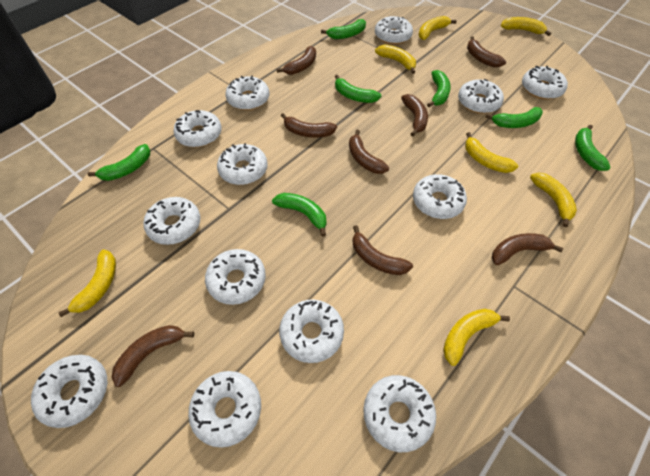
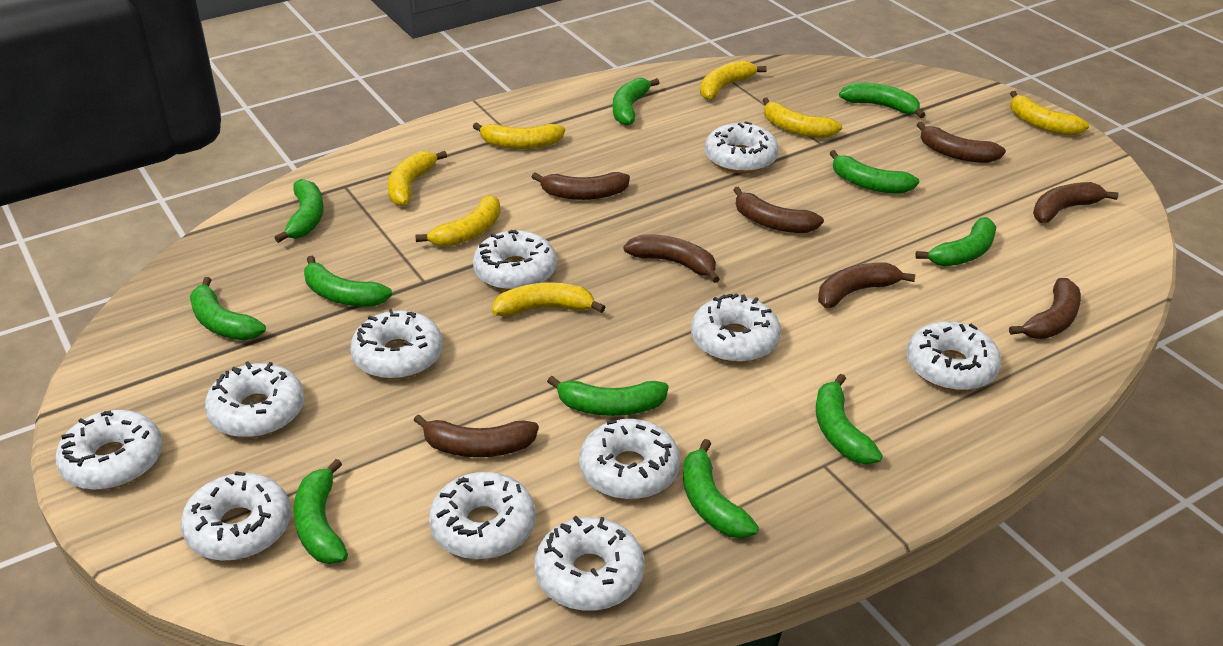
green banana: [88,144,150,181] [272,193,326,237] [321,19,366,39] [335,74,381,103] [427,70,451,107] [485,107,543,128] [575,125,611,171] = 7 -> [190,277,266,340] [274,179,324,243] [293,459,348,564] [304,256,392,307] [547,376,669,416] [613,78,660,126] [683,439,759,539] [816,374,883,464] [829,150,919,194] [839,82,925,118] [915,217,996,267] = 11
white donut: [31,355,107,428] [143,197,200,245] [173,110,222,147] [188,371,261,448] [205,249,266,305] [217,143,268,185] [225,76,270,110] [279,300,344,363] [363,375,436,452] [375,16,413,45] [413,174,467,219] [458,79,504,114] [522,66,568,99] = 13 -> [56,410,163,490] [181,471,291,561] [205,361,304,438] [350,309,443,379] [429,472,535,560] [473,230,557,291] [534,516,645,611] [579,419,680,500] [691,294,781,363] [705,121,779,173] [907,321,1001,391] = 11

